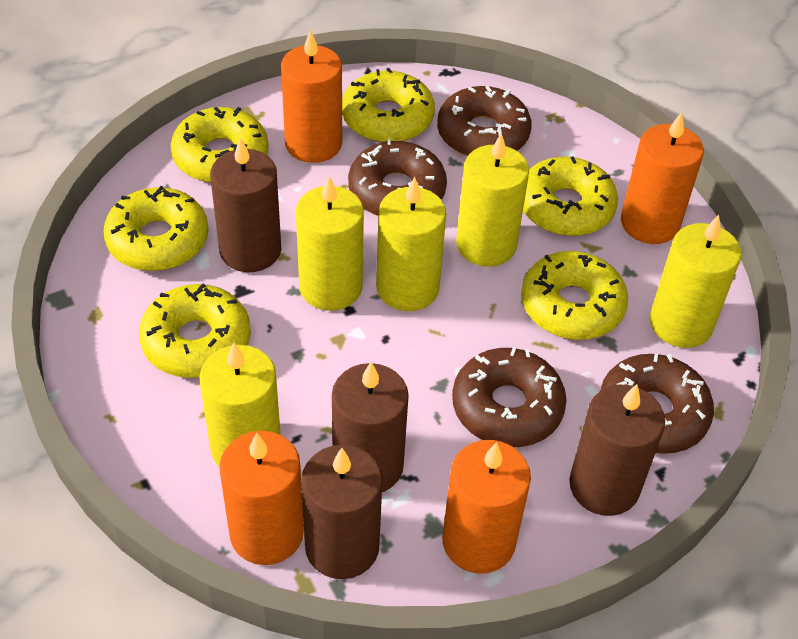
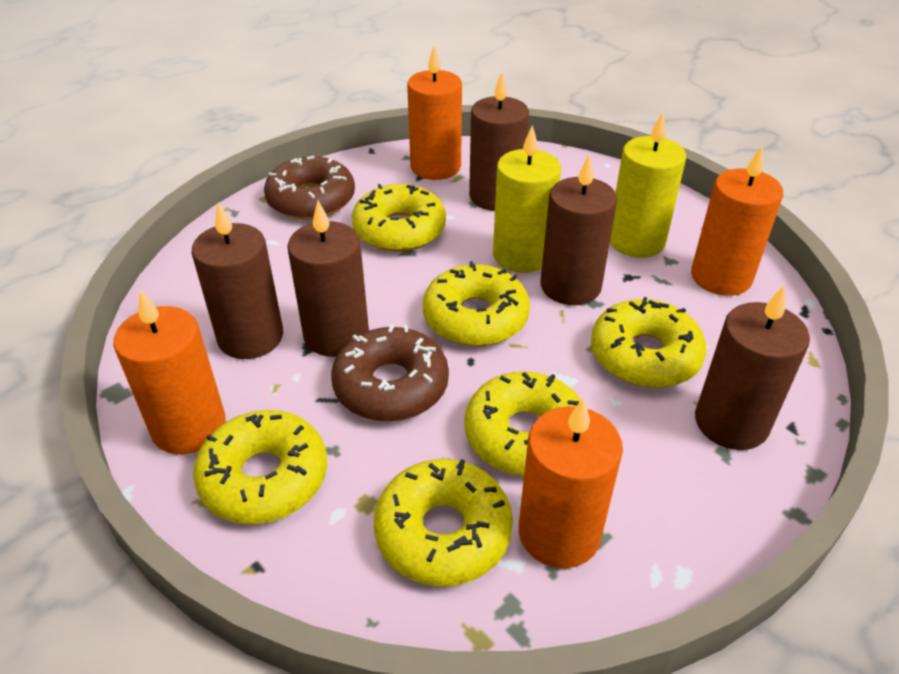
brown candle: [210,137,281,272] [301,445,383,579] [332,362,409,492] [569,384,665,516] = 4 -> [192,202,283,359] [287,201,369,357] [469,72,529,211] [540,154,617,305] [695,286,810,450] = 5
brown donut: [348,139,447,216] [437,86,532,156] [452,347,567,447] [600,353,714,454] = 4 -> [264,156,355,220] [331,325,449,422] = 2
yellow candle: [199,343,281,466] [296,176,364,311] [376,177,446,311] [456,133,529,267] [650,215,741,348] = 5 -> [493,125,561,273] [610,112,686,258] = 2

